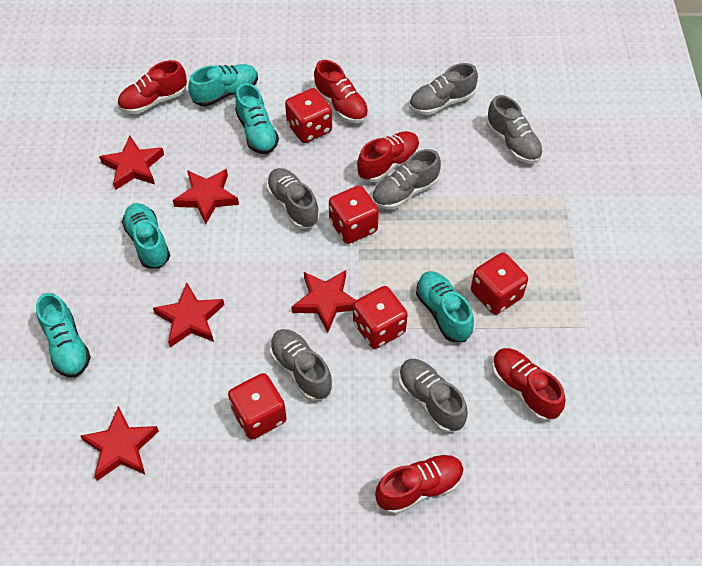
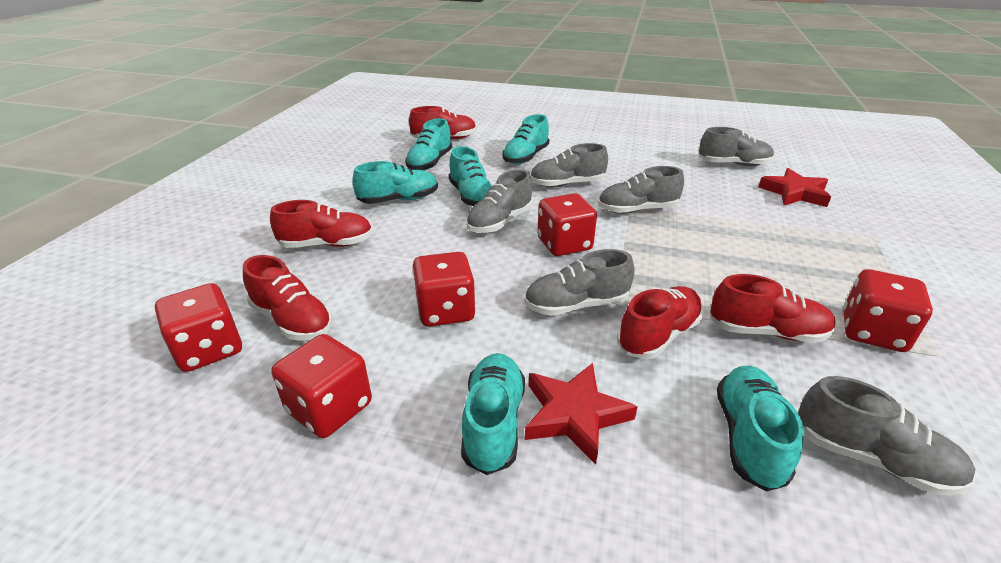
red star: [80,406,159,481] [99,136,164,190] [153,283,224,347] [173,169,239,224] [291,270,356,333] = 5 -> [525,363,638,465] [758,168,831,207] = 2
turquoise shoe: [36,293,91,378] [122,203,170,268] [188,64,258,107] [235,83,279,154] [416,271,474,342] = 5 -> [352,161,438,204] [405,118,452,171] [449,146,492,206] [461,353,525,475] [502,114,549,164] [717,366,804,491] = 6

